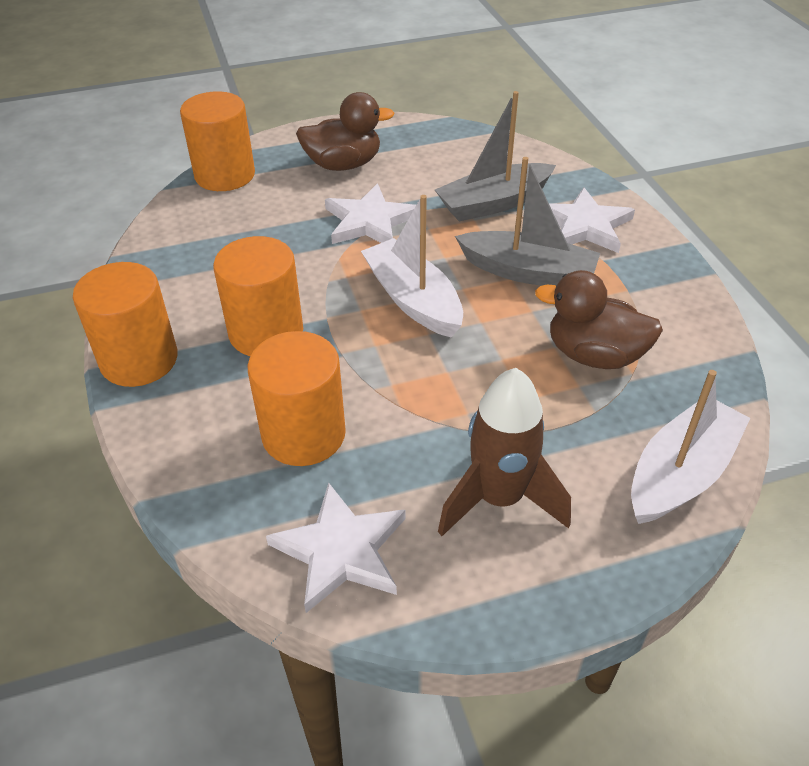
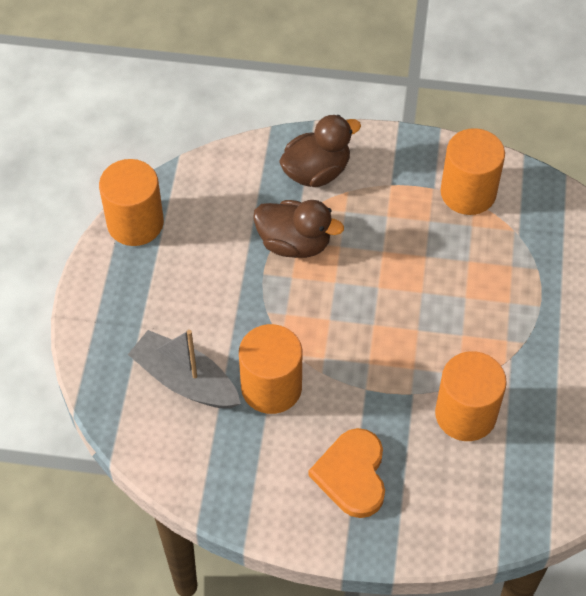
brown rocket: [438,368,571,536] = 1 -> none = 0
grey boat: [435,91,556,221] [455,157,600,286] = 2 -> [128,330,241,408] = 1
orange heart: none = 0 -> [308,428,385,518] = 1
white boat: [361,195,463,338] [631,370,751,524] = 2 -> none = 0
white star: [266,482,406,613] [325,184,416,244] [549,187,635,253] = 3 -> none = 0

